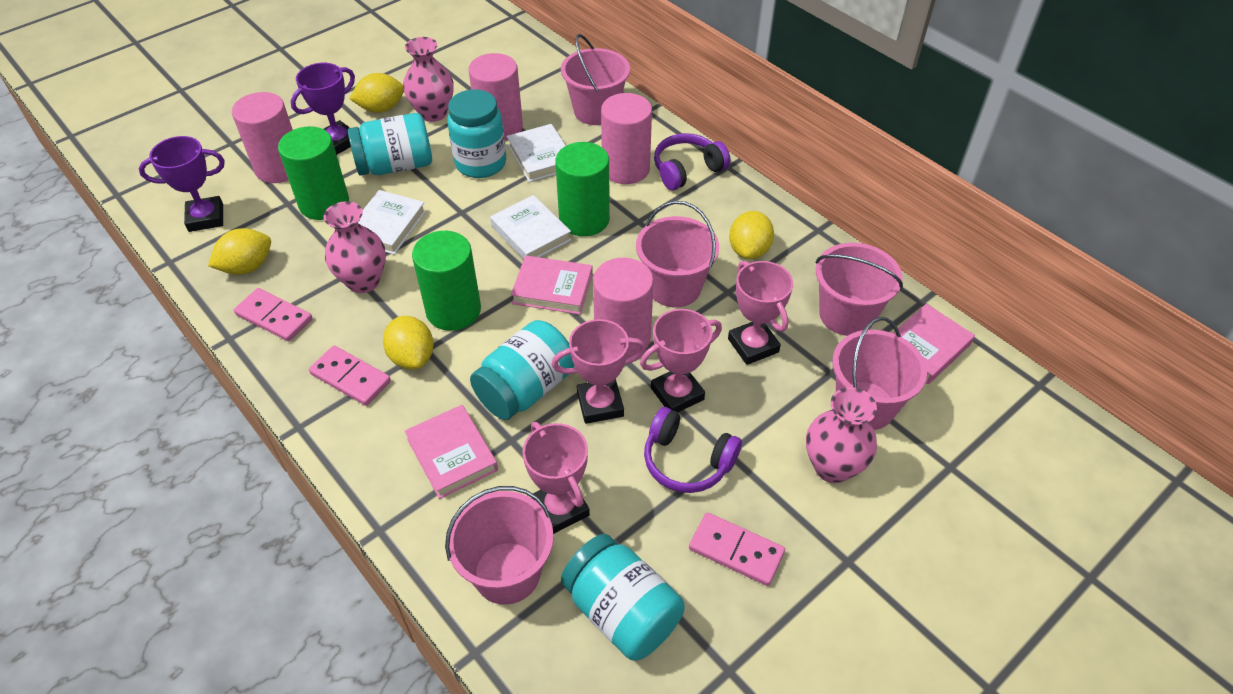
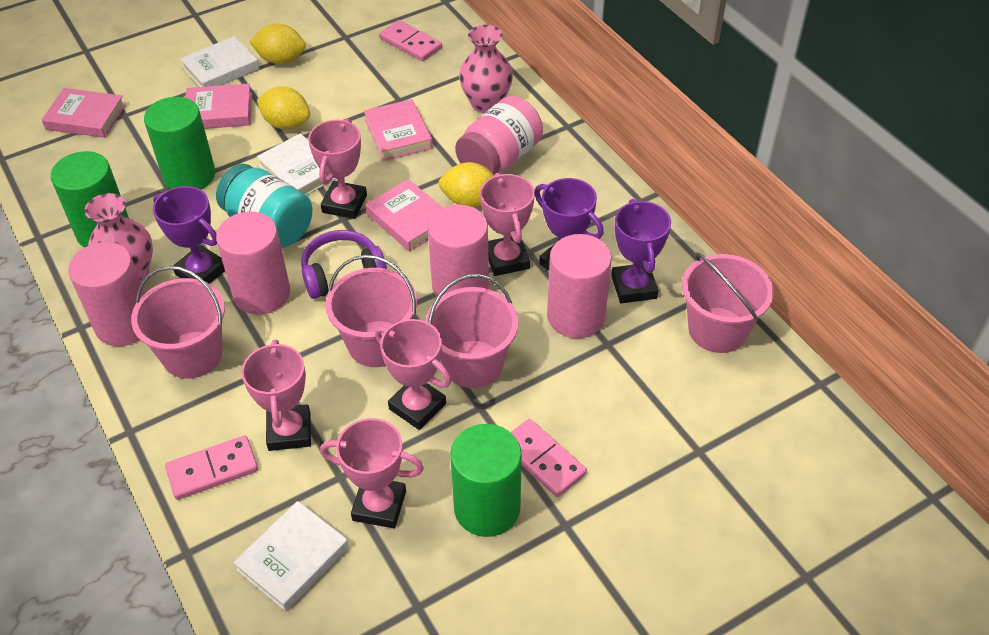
pink book: [405,405,498,499] [511,255,593,315] [893,304,975,384] = 3 -> [42,88,126,138] [185,83,252,129] [364,99,433,161] [365,179,443,251] = 4
pink bucket: [445,486,554,605] [561,34,630,125] [636,201,719,308] [815,243,903,336] [832,317,927,430] = 5 -> [131,266,225,379] [325,255,417,367] [426,274,518,388] [682,252,774,353] = 4
pink jar: none = 0 -> [455,96,543,175] = 1
pink trophy: [522,422,590,534] [552,319,646,424] [640,309,722,412] [728,261,793,365] = 4 -> [241,340,311,451] [308,119,367,219] [320,418,424,528] [375,319,451,430] [480,173,535,276] = 5
pink vase: [324,201,386,293] [403,37,454,122] [806,387,877,483] = 3 -> [84,193,153,282] [459,25,513,113] = 2
purple headphones: [644,407,742,493] [654,133,730,190] = 2 -> [301,230,387,299] = 1
purple trophy: [139,136,225,232] [291,63,355,155] = 2 -> [153,186,225,284] [535,178,604,271] [611,199,671,303] = 3
turquoise jar: [348,113,432,176] [447,89,506,178] [470,320,575,420] [561,534,685,660] = 4 -> [216,164,312,248] = 1
yellow lemon: [208,228,271,275] [349,73,404,113] [383,316,434,369] [729,211,774,259] = 4 -> [250,23,306,64] [257,86,310,130] [438,162,494,207] = 3

